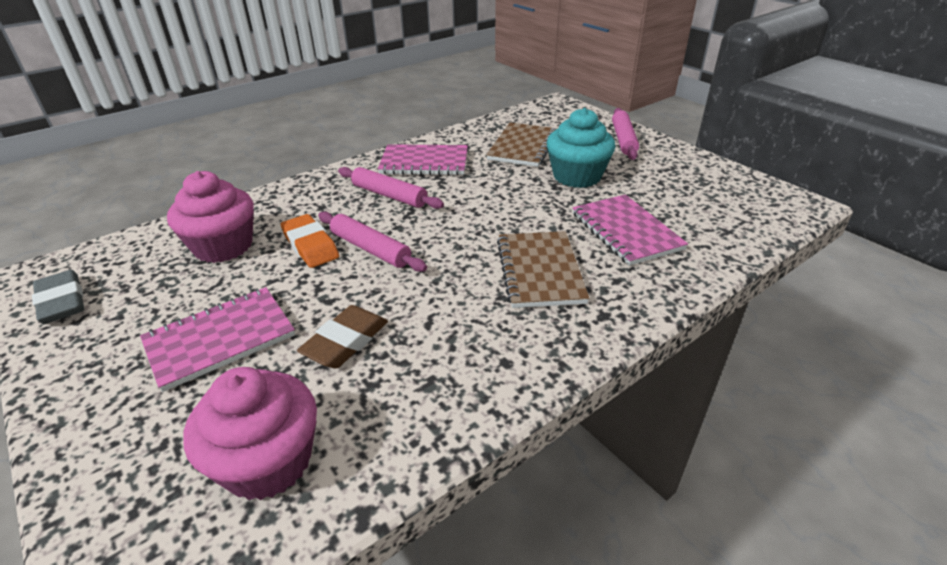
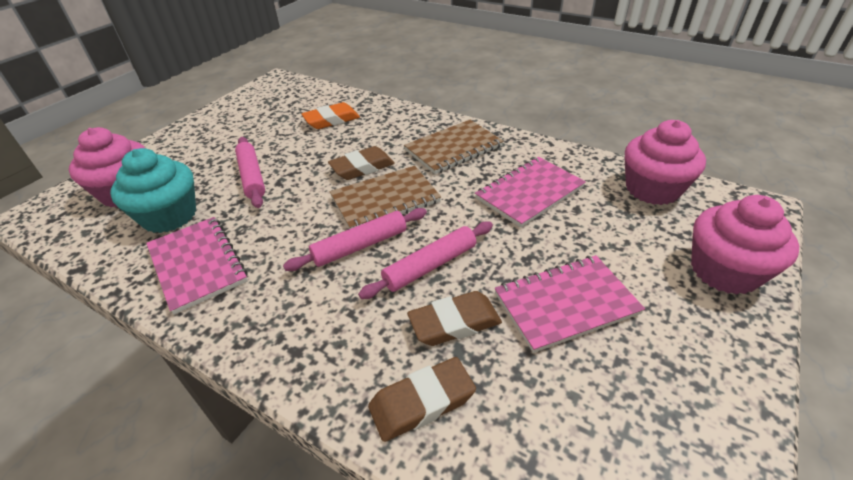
brown eraser: [297,305,388,368] = 1 -> [328,146,395,180] [368,357,476,442] [407,291,502,346] = 3
grey eraser: [32,270,84,324] = 1 -> none = 0
pink cupcake: [167,171,254,263] [183,367,317,500] = 2 -> [69,127,145,208] [624,120,706,205] [691,195,799,295] = 3

